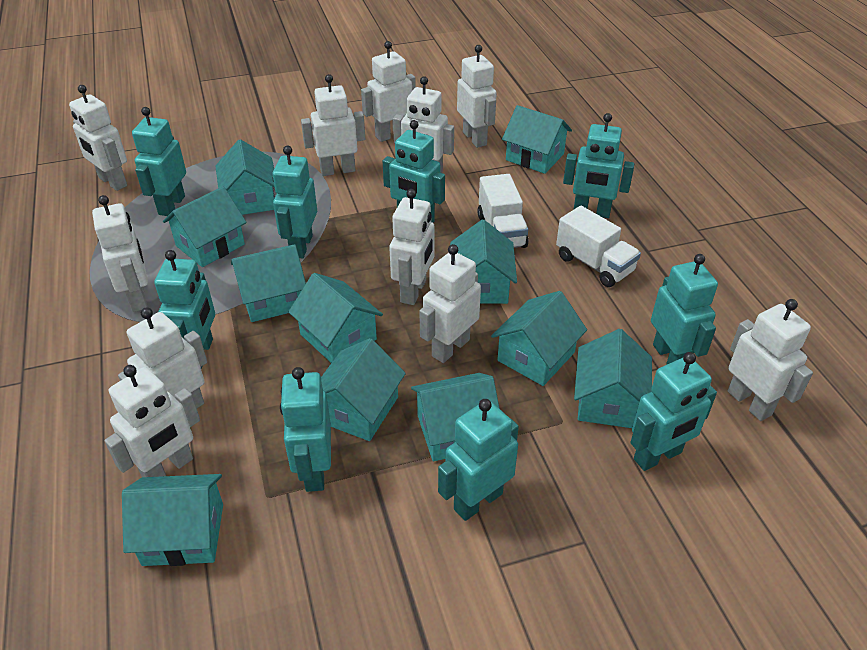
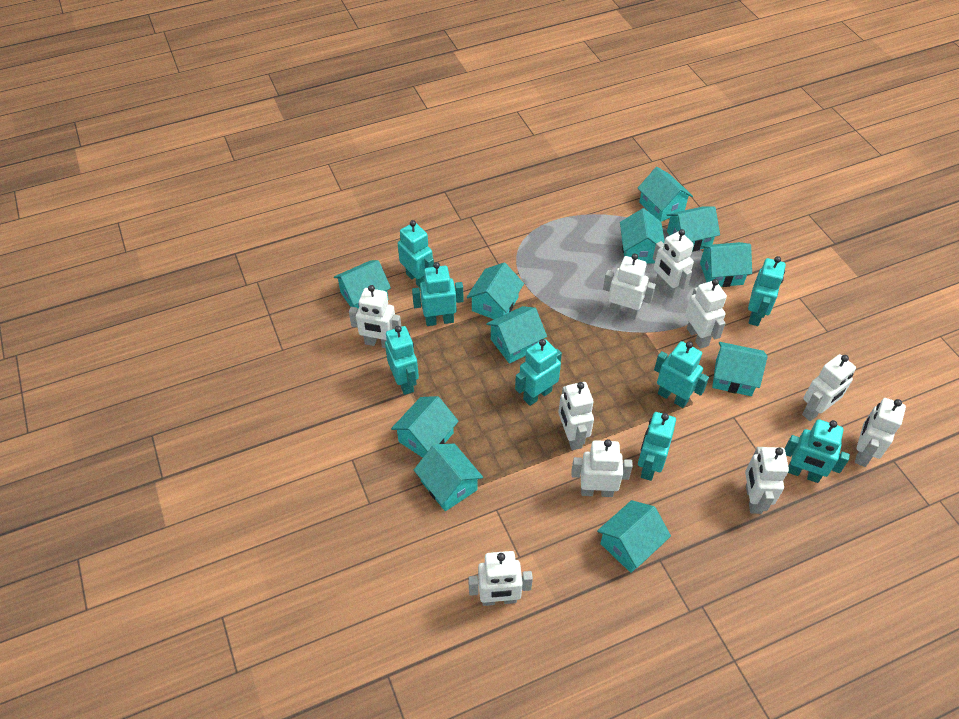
turquoise robot: [132,107,186,216] [154,250,215,369] [273,146,317,258] [280,367,331,492] [383,120,445,223] [438,399,519,521] [563,113,634,218] [630,352,717,471] [651,254,718,364] = 9 -> [385,326,419,395] [398,220,434,288] [412,262,464,326] [515,339,562,406] [638,412,676,481] [654,341,709,408] [748,256,786,326] [784,419,850,483] = 8
white robot: [69,85,127,191] [92,195,148,312] [104,365,200,477] [118,307,207,408] [301,74,365,176] [361,41,416,142] [389,189,434,305] [393,76,454,173] [420,244,481,363] [457,45,497,148] [728,299,813,421] = 11 -> [349,285,401,348] [468,551,533,606] [558,382,594,450] [571,439,633,497] [603,254,656,320] [653,229,694,299] [685,279,727,349] [745,447,789,514] [802,354,856,421] [855,398,906,467] = 10
white truck: [477,174,528,248] [556,206,641,287] = 2 -> none = 0

